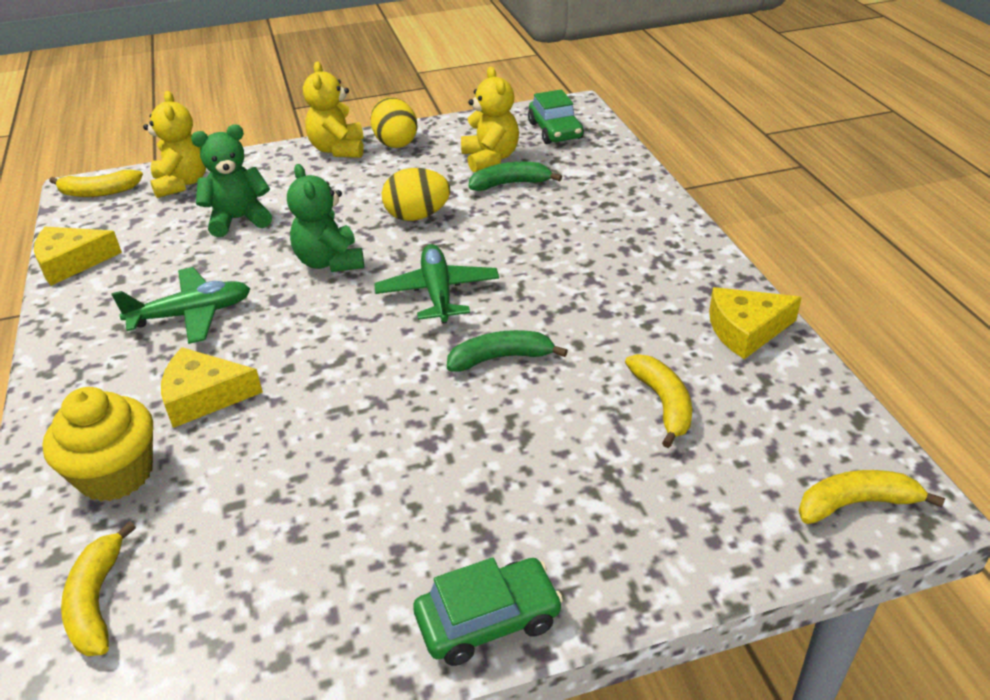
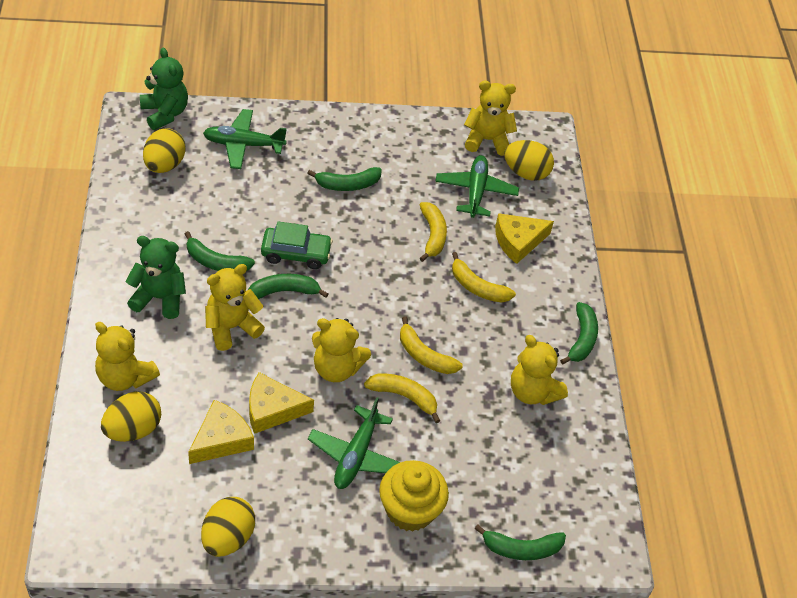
green banana: [447,330,568,371] [469,162,562,191] = 2 -> [185,231,255,271] [248,274,328,299] [307,167,382,191] [475,525,566,560] [560,302,598,365] = 5
green car: [413,558,563,666] [528,90,584,144] = 2 -> [261,221,333,269] = 1
green plane: [112,267,250,344] [374,244,499,324] = 2 -> [203,109,287,169] [308,397,400,489] [435,155,519,218] = 3
yellow egg: [370,97,418,148] [382,168,450,221] = 2 -> [101,391,161,442] [143,128,186,173] [201,497,255,557] [504,140,554,181] = 4
yellow teddy bear: [143,91,206,198] [303,62,364,158] [461,67,519,172] = 3 -> [95,322,160,391] [205,264,265,351] [312,318,371,382] [464,81,517,156] [511,335,568,405] = 5

